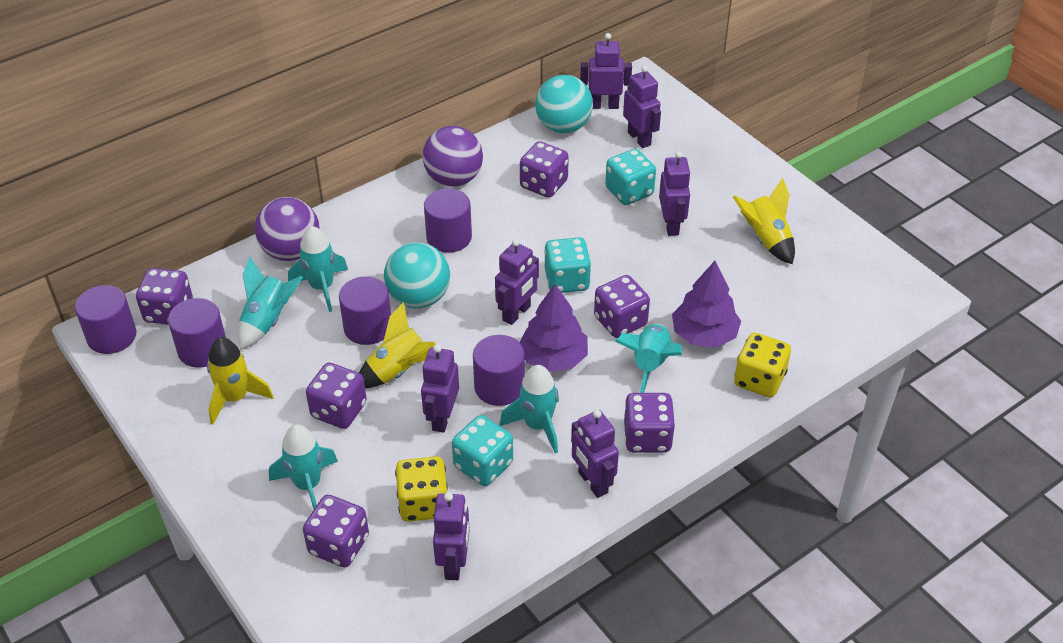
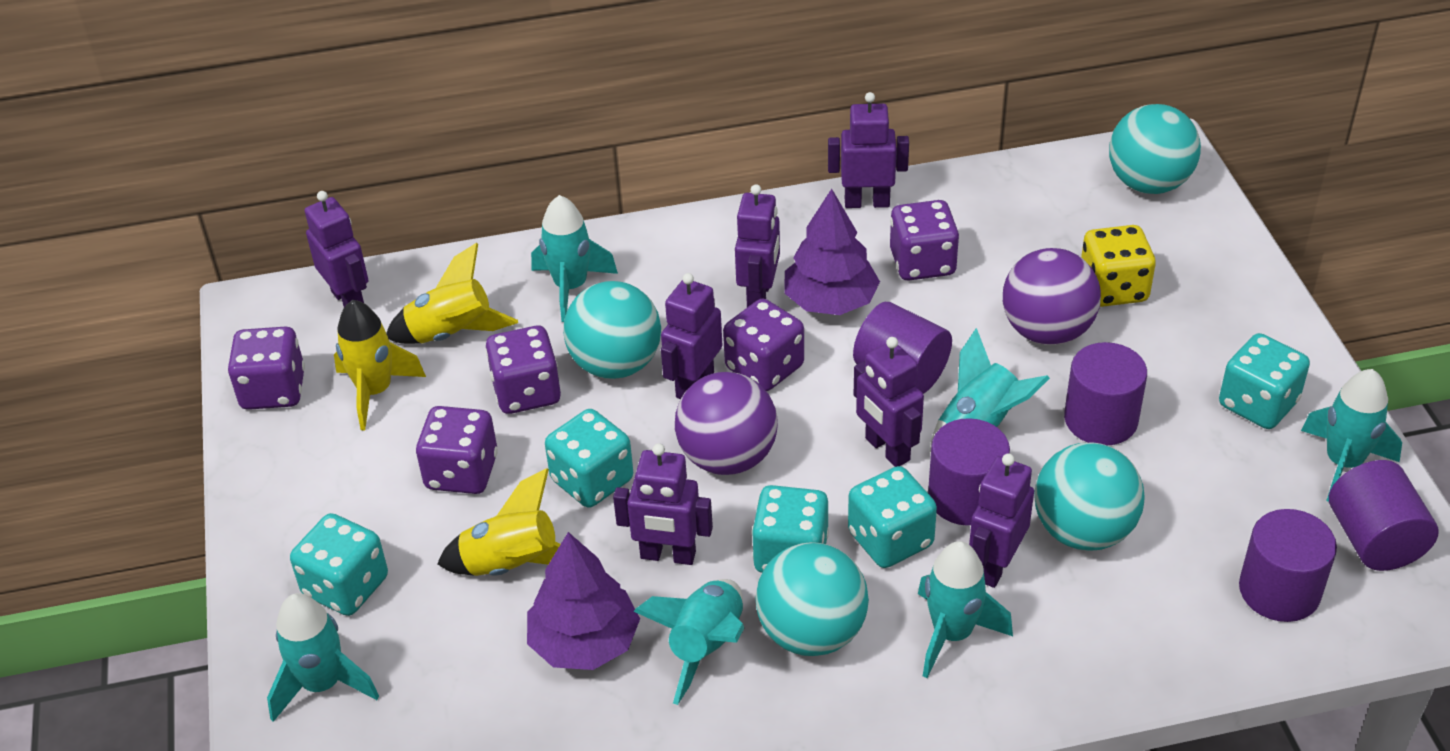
purple dice: [136,268,193,325] [303,495,369,567] [306,363,367,429] [520,141,569,198] [594,275,650,338] [624,393,675,452] = 6 -> [228,326,305,410] [416,406,498,494] [485,326,561,414] [723,299,804,391] [890,200,959,281] = 5
turquoise ball: [384,242,450,308] [535,75,593,133] = 2 -> [563,281,661,379] [755,542,869,656] [1034,442,1144,551] [1109,104,1201,194] = 4
turquoise dice: [452,415,513,486] [544,237,591,293] [605,149,656,205] = 3 -> [290,513,388,616] [545,409,633,508] [752,485,829,573] [848,466,937,568] [1219,333,1310,429] = 5
turquoise rocket: [237,256,303,350] [269,424,338,509] [288,226,348,312] [499,365,559,453] [615,324,682,393] = 5 -> [267,593,379,722] [531,195,618,322] [633,579,744,705] [918,541,1013,678] [930,328,1050,458] [1301,369,1402,502] = 6
yellow dice: [395,456,447,522] [734,333,791,398] = 2 -> [1081,225,1156,307] = 1

